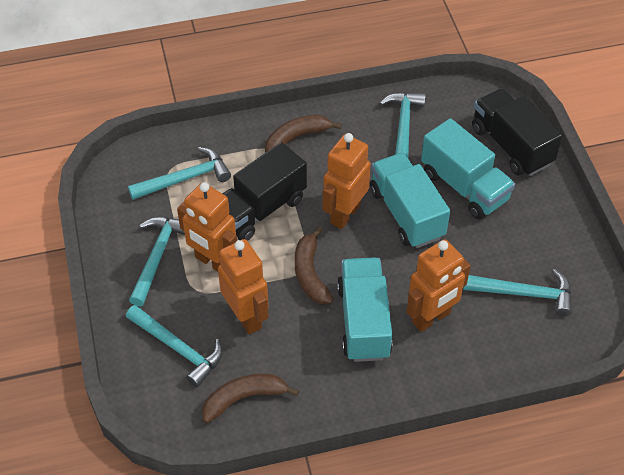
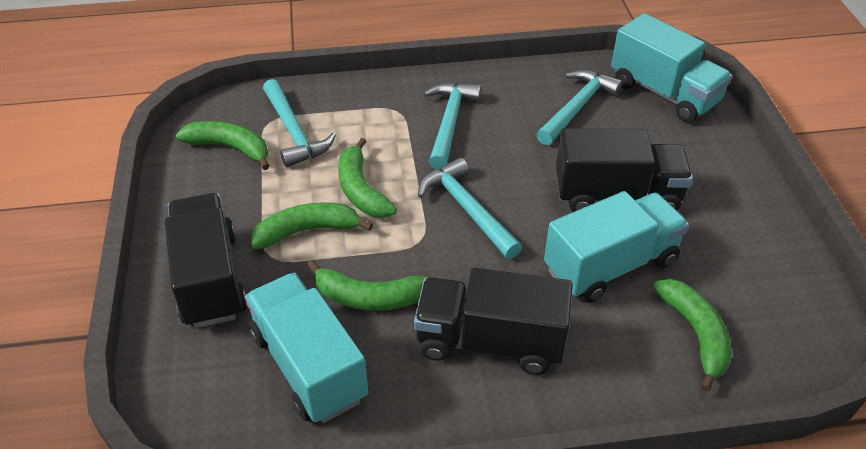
black truck: [223,142,307,241] [472,88,563,176] = 2 -> [165,193,246,328] [414,268,573,375] [556,128,693,212] = 3
brown banana: [202,373,299,423] [265,115,342,153] [294,226,333,304] = 3 -> none = 0
green banana: none = 0 -> [176,121,270,170] [251,202,373,249] [307,260,429,310] [338,138,397,218] [654,279,731,392] = 5
orange robot: [177,182,237,272] [218,239,269,334] [322,133,371,229] [407,239,471,332] = 4 -> none = 0
turquoise hammer: [126,305,223,387] [128,147,231,200] [129,217,185,306] [380,92,426,158] [463,269,572,317] = 5 -> [263,79,336,167] [418,157,522,259] [423,82,481,170] [536,69,623,145] = 4

